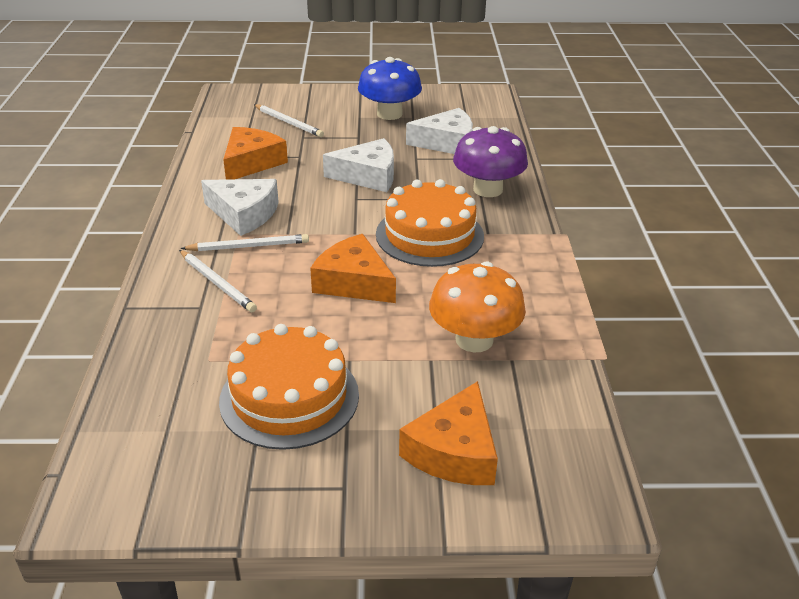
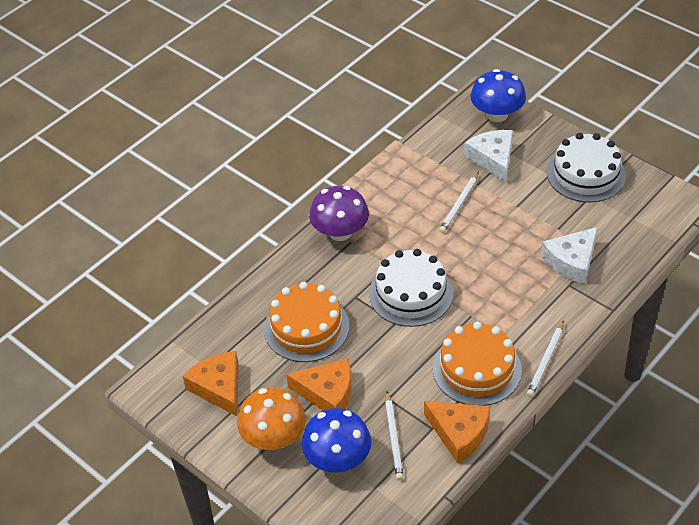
blue mushroom: [358,57,422,120] = 1 -> [302,408,371,473] [471,69,526,122] = 2
white cake: none = 0 -> [369,249,453,327] [547,133,626,202] = 2
white cheese: [201,179,279,236] [323,138,394,192] [406,108,473,154] = 3 -> [464,130,513,182] [541,227,598,284] = 2

